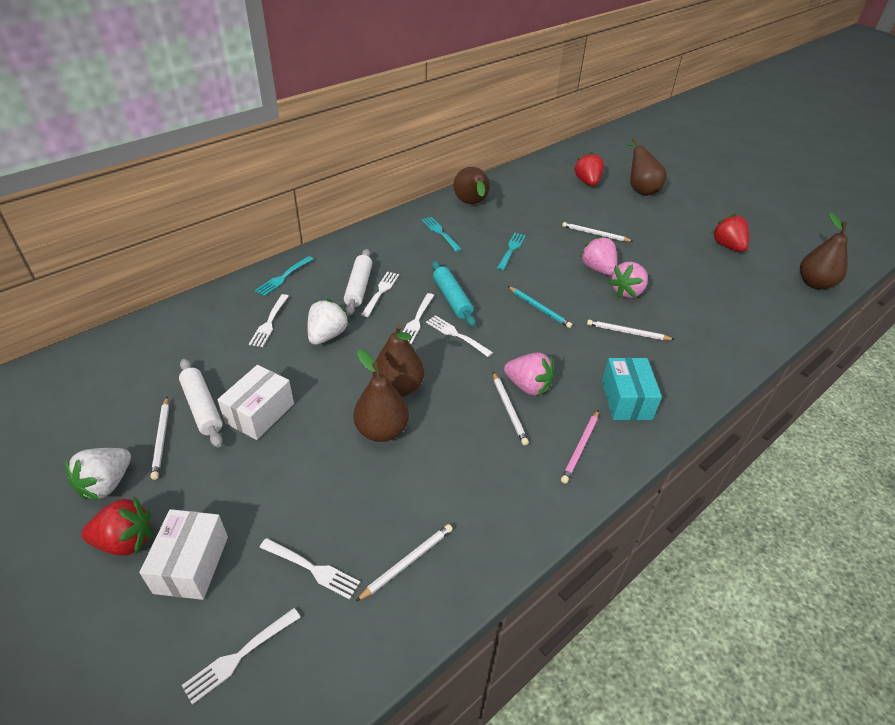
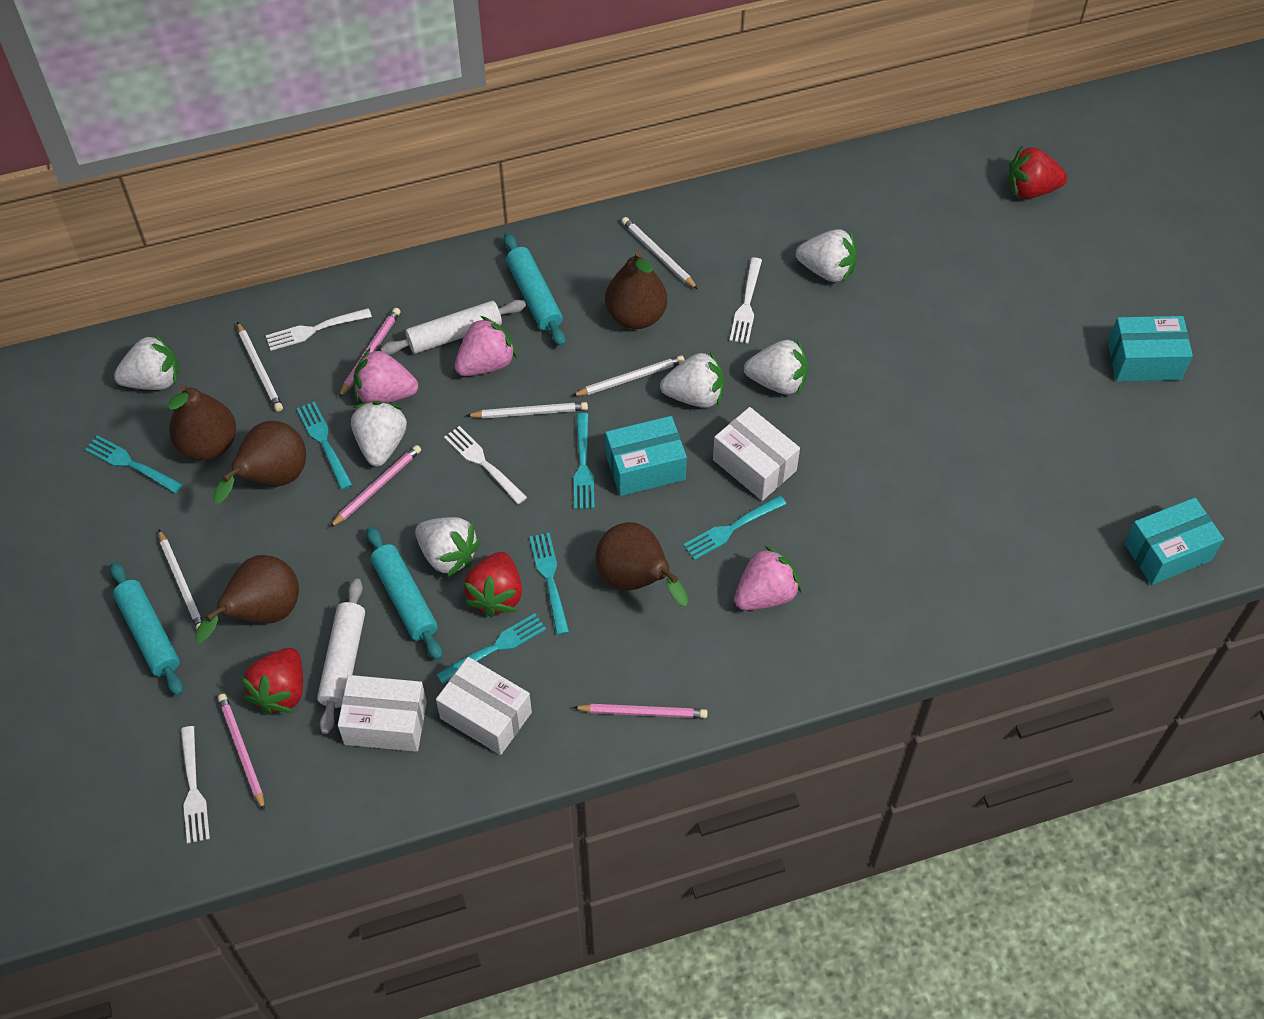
pink pencil: [561,410,599,483] = 1 -> [218,694,265,811] [329,445,421,528] [339,308,400,398] [573,704,707,718] = 4
turquoise box: [602,358,662,420] = 1 -> [605,416,687,496] [1108,316,1193,382] [1124,497,1224,585] = 3
turquoise fork: [255,256,313,296] [421,217,462,252] [497,233,526,270] = 3 -> [85,435,183,494] [297,401,352,490] [436,613,546,684] [530,533,569,635] [574,413,595,509] [683,495,786,560] = 6
turquoise pencil: [508,286,572,328] = 1 -> none = 0
turquoise rolling pin: [432,261,476,327] = 1 -> [110,562,183,696] [367,526,442,660] [504,233,566,346] = 3
white box: [139,509,228,600] [217,365,294,440] = 2 -> [338,675,427,752] [436,657,532,755] [713,407,800,501] = 3
white fork: [182,608,300,705] [249,294,289,347] [259,538,360,599] [361,272,399,317] [403,293,434,344] [426,315,493,357] = 6 -> [181,726,210,844] [266,308,372,351] [444,426,527,504] [730,257,762,344] = 4
white strawberry: [65,448,131,500] [308,299,350,345] = 2 -> [114,333,179,390] [351,401,407,466] [415,517,481,577] [660,351,724,408] [744,340,808,395] [796,229,857,283] = 6

